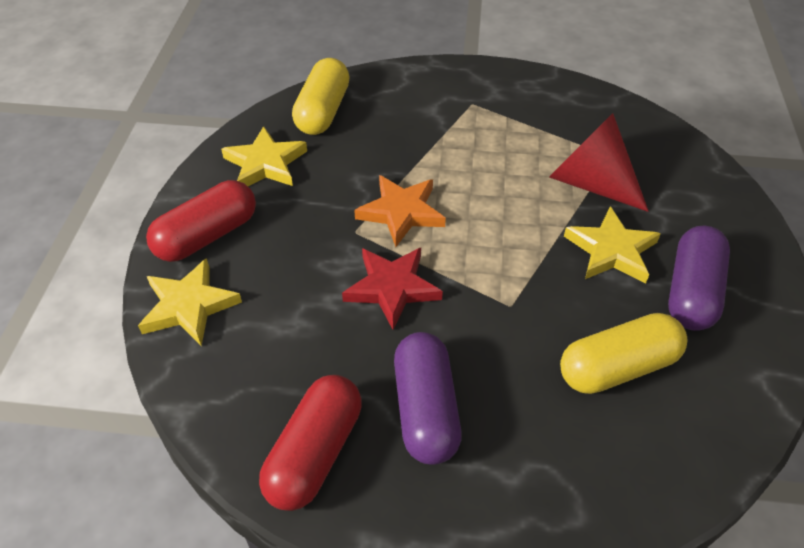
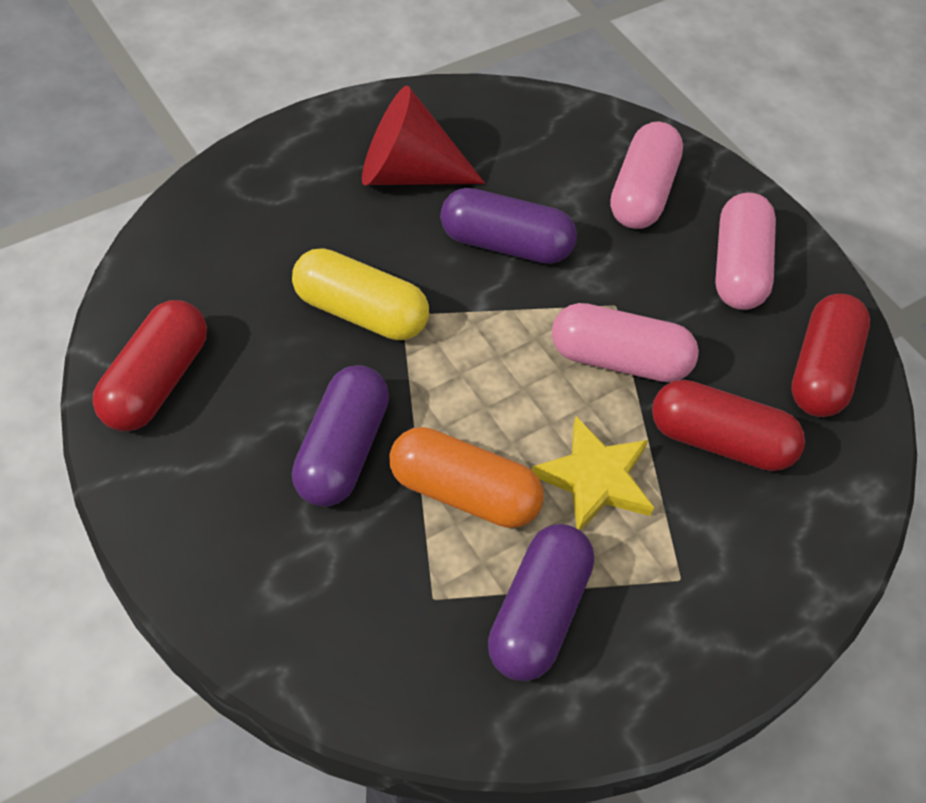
orange capsule: none = 0 -> [389,427,544,528] = 1
orange star: [354,175,446,247] = 1 -> none = 0
pink capsule: none = 0 -> [552,303,699,382] [610,121,683,229] [715,193,776,310] = 3
purple capsule: [394,332,462,465] [668,226,730,331] = 2 -> [292,365,389,507] [440,188,577,264] [488,524,594,681] = 3
red capsule: [146,180,256,262] [259,375,362,511] = 2 -> [92,300,207,431] [652,380,805,471] [791,294,870,417] = 3
red star: [342,248,443,329] = 1 -> none = 0
yellow capsule: [292,58,349,135] [560,313,687,394] = 2 -> [292,248,429,340] = 1
yellow star: [138,258,242,346] [221,126,307,186] [564,207,661,284] = 3 -> [532,416,654,531] = 1

